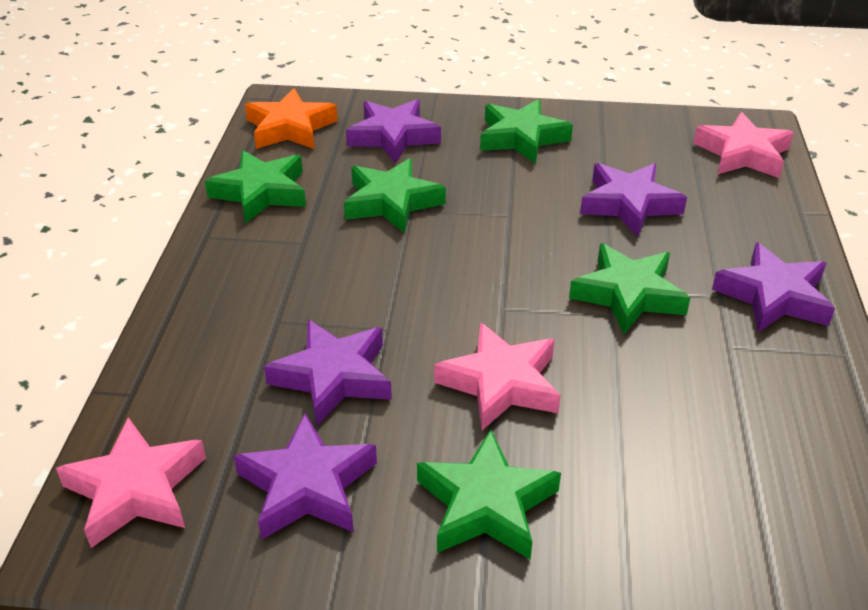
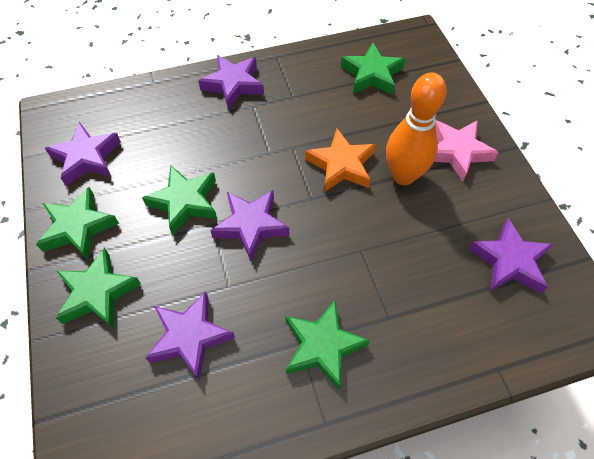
orange bowling pin: none = 0 -> [386,72,447,185] = 1
pink star: [56,417,206,548] [434,322,561,430] [693,112,794,178] = 3 -> [434,120,499,181] = 1

